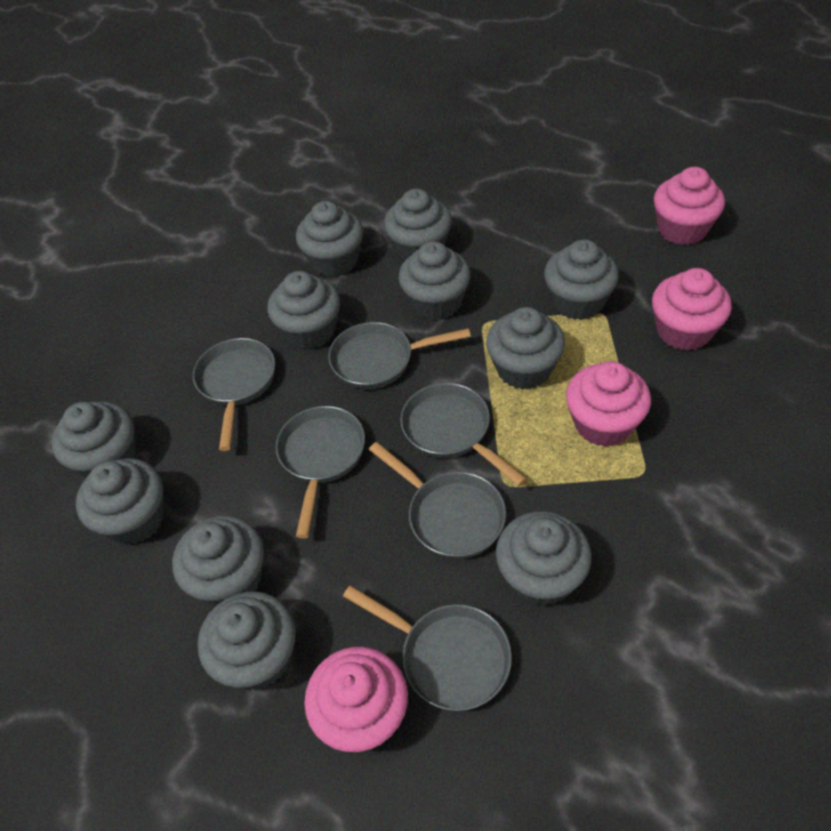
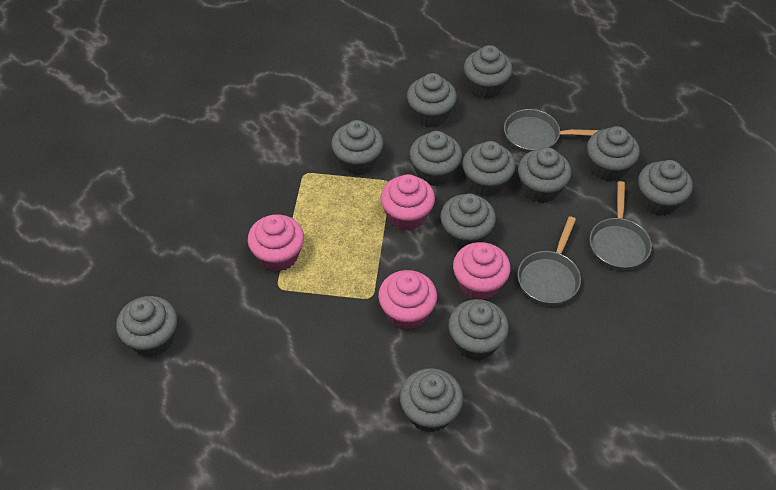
grey cupcake: [51,402,137,478] [76,458,165,545] [172,516,264,606] [198,591,296,690] [267,271,340,350] [296,201,363,277] [384,189,452,261] [399,241,471,320] [486,307,565,390] [496,511,592,606] [544,239,619,320] = 11 -> [116,296,177,357] [331,120,384,175] [400,368,463,432] [407,73,457,127] [410,131,462,186] [440,193,496,248] [448,299,509,360] [462,141,516,196] [464,45,513,99] [518,147,571,203] [587,126,640,181] [638,160,693,216] = 12
grey pan: [193,338,275,451] [276,406,365,538] [328,322,471,389] [343,585,512,711] [369,442,506,559] [400,383,527,486] = 6 -> [504,109,599,153] [517,216,581,306] [589,181,652,270] = 3

